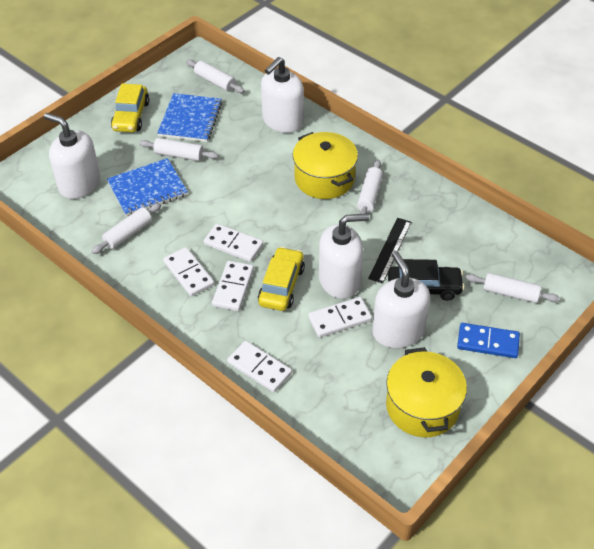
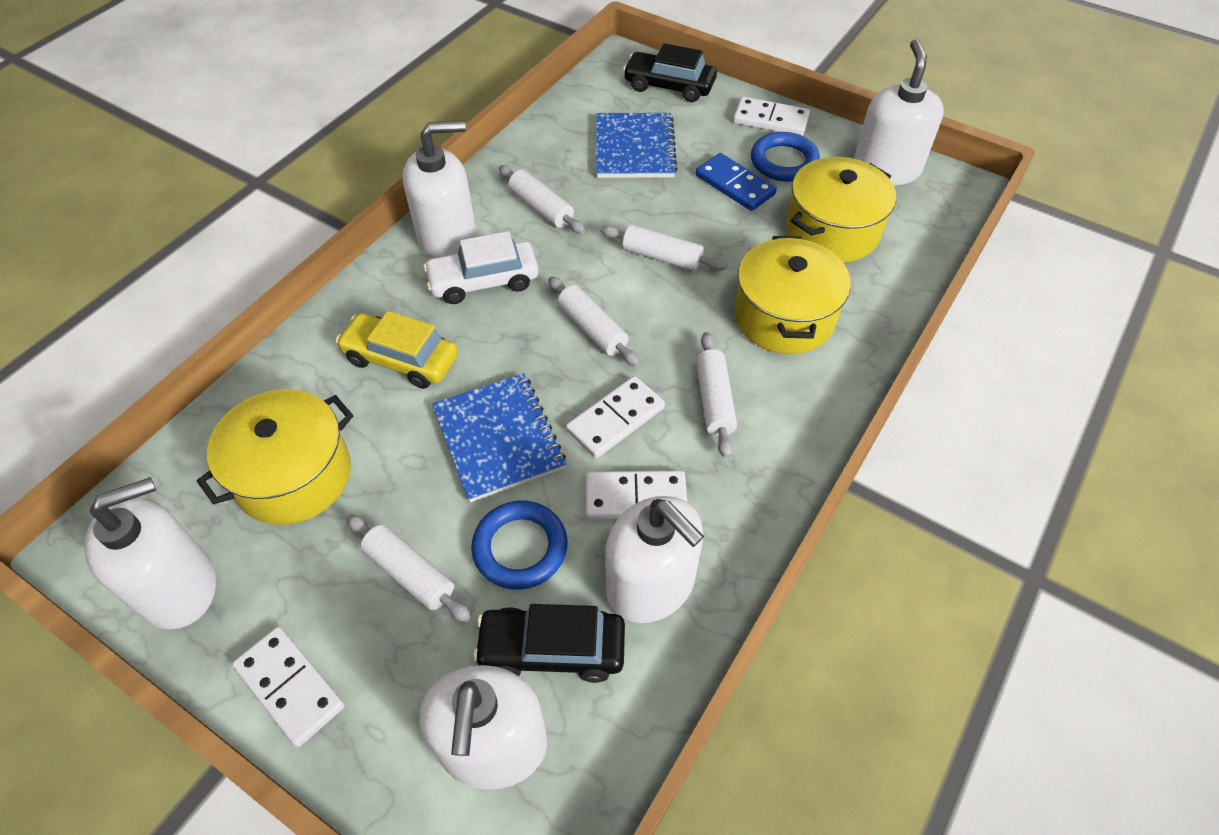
black car: [388,259,465,301] = 1 -> [473,604,625,683] [623,43,717,102] = 2
black ruler: [368,218,411,284] = 1 -> none = 0
blue ring: none = 0 -> [471,501,568,589] [751,132,820,182] = 2
white car: none = 0 -> [423,231,538,304] = 1
white domino: [163,247,214,297] [204,224,263,262] [212,261,254,311] [227,341,292,392] [308,297,372,338] = 5 -> [232,627,345,747] [566,376,665,458] [586,471,687,519] [733,96,810,136] = 4
white soap dispenser: [44,113,100,199] [261,57,304,133] [319,213,369,299] [372,251,430,348] = 4 -> [85,477,216,629] [403,120,476,258] [420,665,547,790] [605,496,704,623] [854,39,944,185] = 5
yellow car: [111,84,149,132] [258,247,305,311] = 2 -> [336,311,458,389] = 1
yellow pot: [293,132,358,199] [386,347,467,437] = 2 -> [197,389,353,525] [734,236,851,354] [786,157,896,263] = 3

